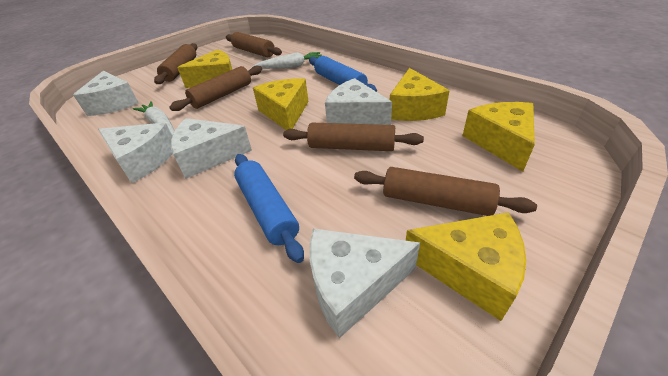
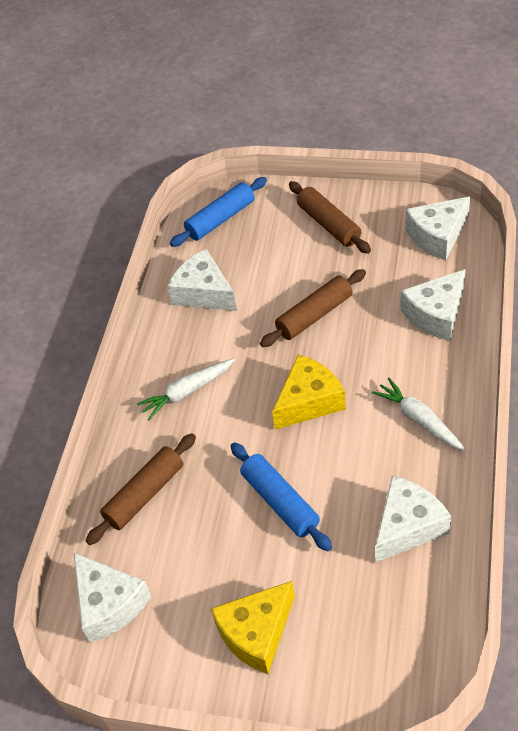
brown rolling pin: [154,43,197,84] [169,66,262,111] [226,32,282,57] [283,123,424,151] [354,167,537,216] = 5 -> [86,433,196,545] [260,269,366,347] [289,181,371,254] = 3
yellow cheese: [177,49,233,88] [253,78,309,130] [390,68,450,121] [406,212,526,321] [462,102,535,172] = 5 -> [210,581,295,674] [272,354,346,430] = 2

